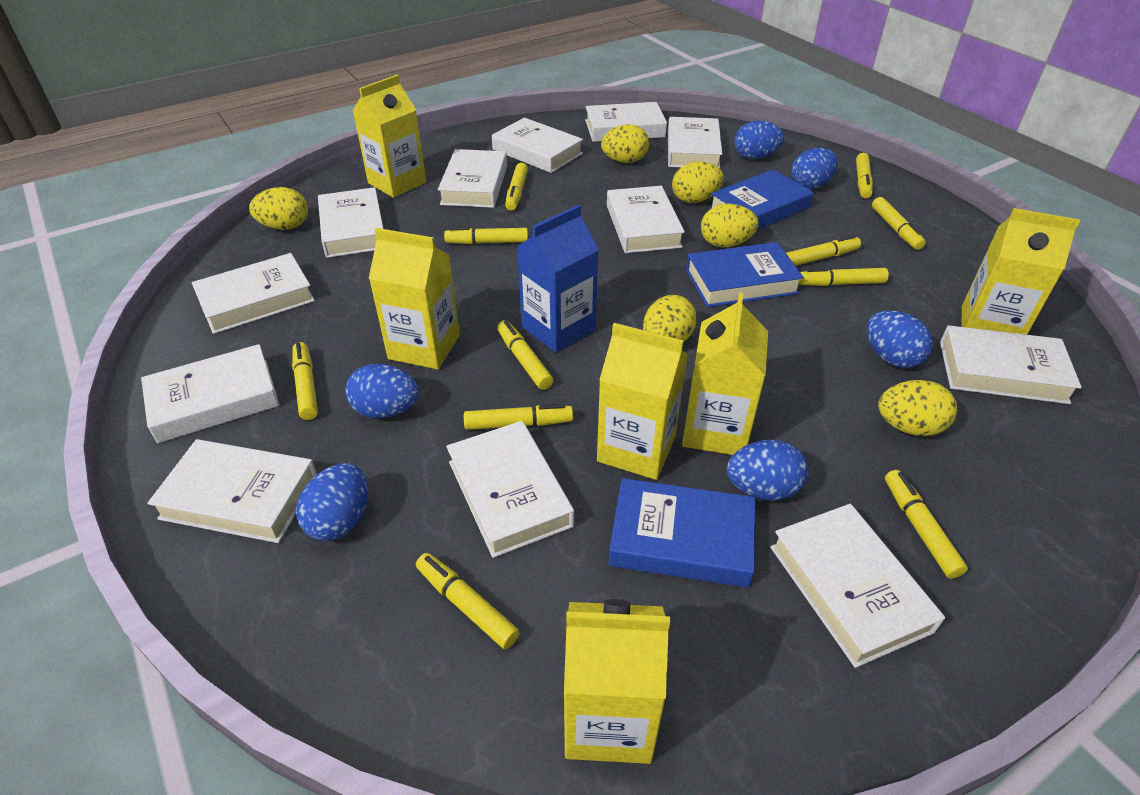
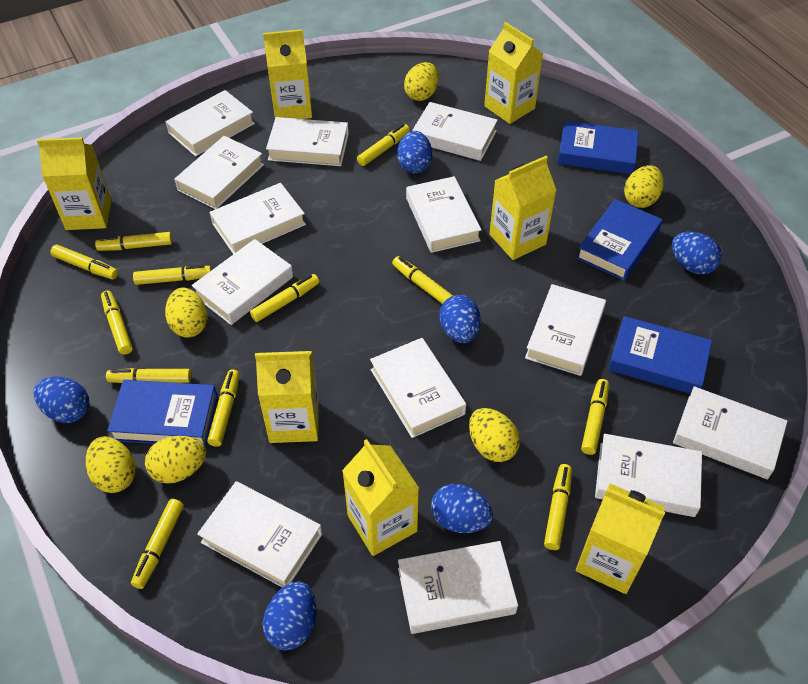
blue book: [609,478,755,587] [686,242,804,307] [709,169,813,230] = 3 -> [107,380,217,447] [558,121,639,174] [576,199,662,281] [608,316,712,394] = 4
blue carton: [517,205,599,353] = 1 -> none = 0
white book: [141,344,280,443] [147,439,317,543] [192,253,315,334] [318,187,384,258] [438,149,507,208] [446,421,574,558] [492,118,583,173] [585,102,667,142] [607,186,685,253] [668,117,722,168] [770,504,945,668] [940,325,1082,404] = 12 -> [165,90,255,156] [175,136,264,209] [192,239,293,325] [197,481,322,588] [210,183,306,254] [266,117,349,166] [370,338,466,438] [398,541,518,634] [406,176,482,253] [412,102,498,161] [525,284,606,376] [595,434,702,517] [673,386,788,479] = 13
yellow carton: [353,75,426,198] [369,228,460,369] [564,599,670,764] [597,323,688,480] [682,293,768,455] [961,208,1080,335] = 6 -> [37,137,112,230] [255,351,319,443] [263,29,312,119] [342,439,419,556] [484,22,543,124] [489,156,557,260] [576,483,665,594] = 7
yellow marker: [292,342,318,420] [416,553,520,649] [444,227,528,244] [464,404,573,430] [497,320,553,390] [505,163,528,211] [786,235,861,266] [799,268,889,286] [856,153,873,198] [872,197,926,250] [885,470,968,579] = 11 -> [50,245,118,279] [95,232,172,251] [101,290,133,355] [106,368,191,383] [131,499,184,589] [133,265,211,285] [207,369,240,447] [250,274,319,322] [357,124,410,166] [392,256,453,304] [544,464,572,550] [581,379,609,455] = 12

